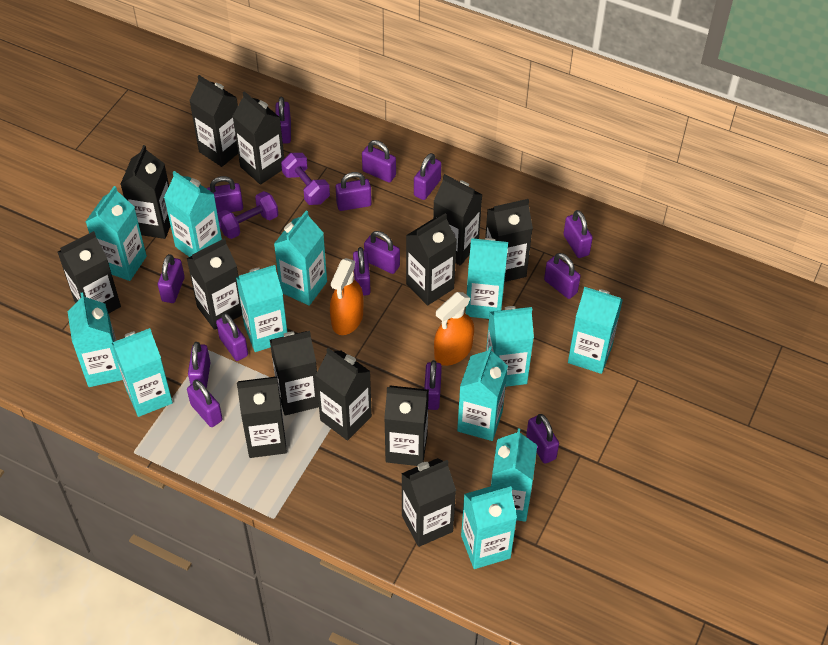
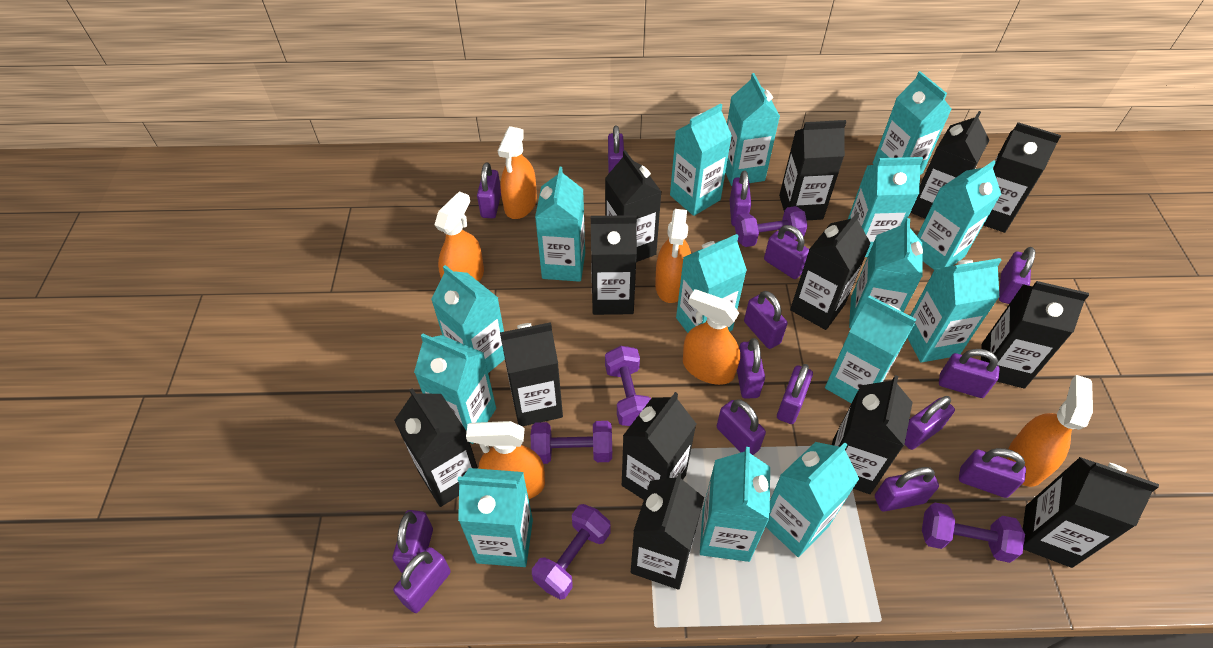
orange spray bottle: [330,258,363,335] [434,292,474,366] = 2 -> [434,191,484,282] [466,421,545,499] [498,126,537,219] [655,209,691,303] [683,289,740,385] [1008,375,1093,487] = 6
purple dumbbell: [218,191,278,239] [281,153,330,205] = 2 -> [531,421,612,464] [532,504,611,600] [605,346,651,426] [735,206,808,247] [922,503,1025,563] = 5
turquoise carton: [67,292,123,387] [85,186,147,281] [112,328,173,417] [164,171,222,257] [236,265,287,352] [274,211,327,306] [457,346,508,441] [461,483,517,569] [465,238,508,319] [486,306,534,387] [491,428,537,522] [568,287,623,374] = 12 -> [414,333,496,444] [431,265,505,373] [458,468,533,567] [535,167,585,282] [670,103,732,216] [676,234,747,333] [700,447,770,562] [725,73,780,186] [766,442,859,557] [825,295,916,404] [848,157,923,257] [849,218,923,328] [873,71,952,175] [908,258,1001,363] [917,161,1001,270] = 15

